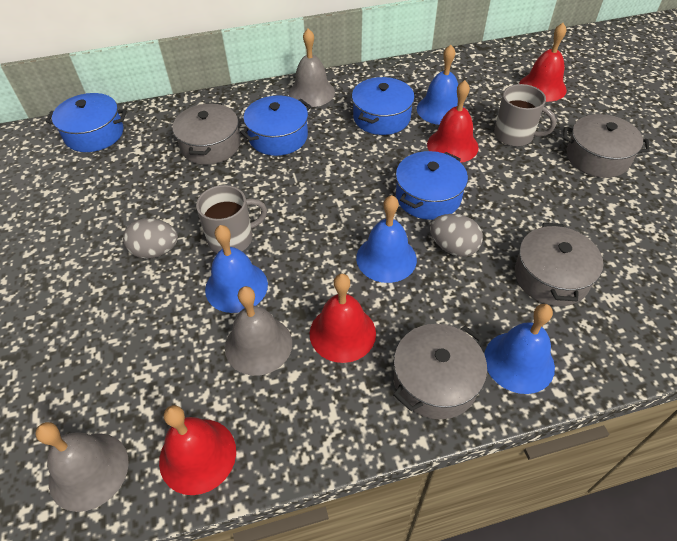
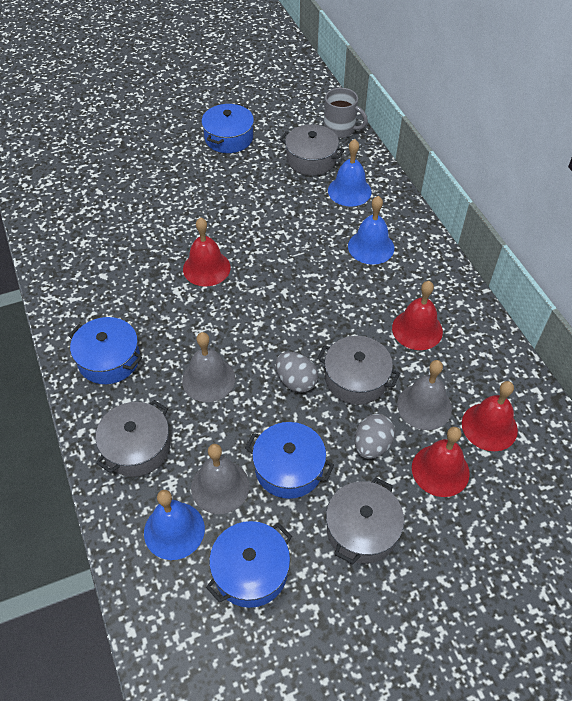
blue bell: [205,225,268,313] [356,195,417,283] [417,45,464,125] [484,304,555,394] = 4 -> [144,490,205,560] [328,139,372,207] [348,196,394,265] = 3
grey mug: [196,185,267,253] [494,84,556,146] = 2 -> [324,88,368,138] = 1

